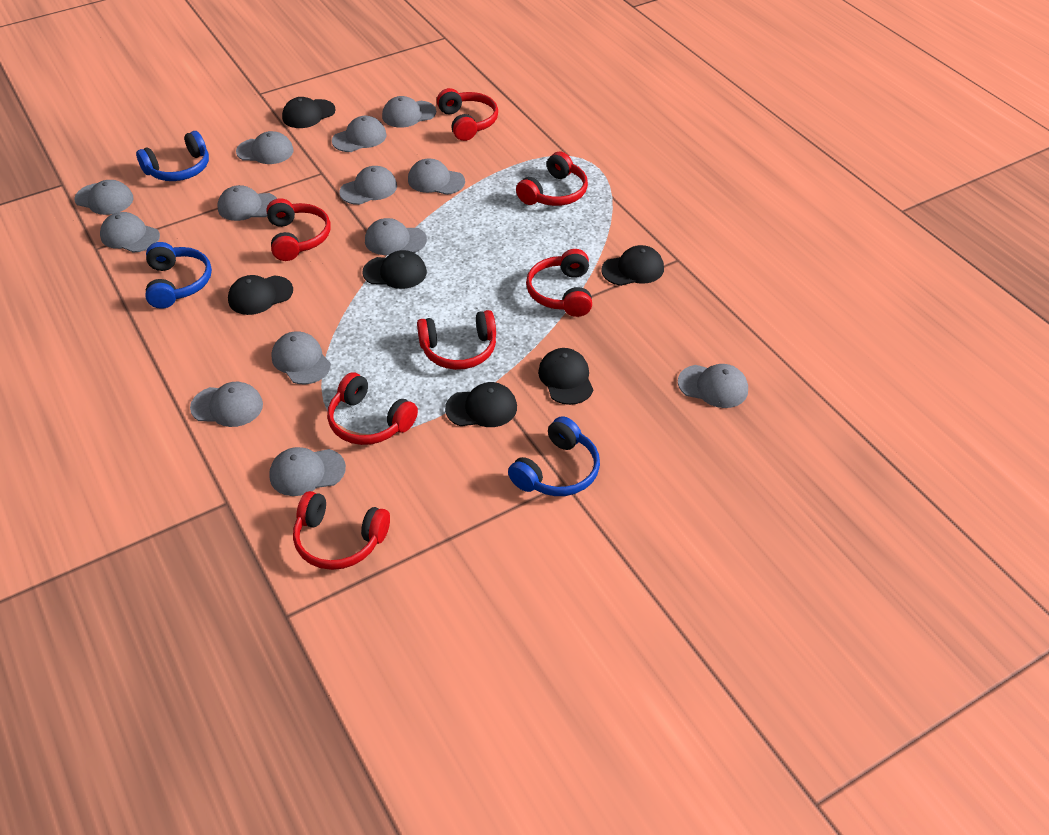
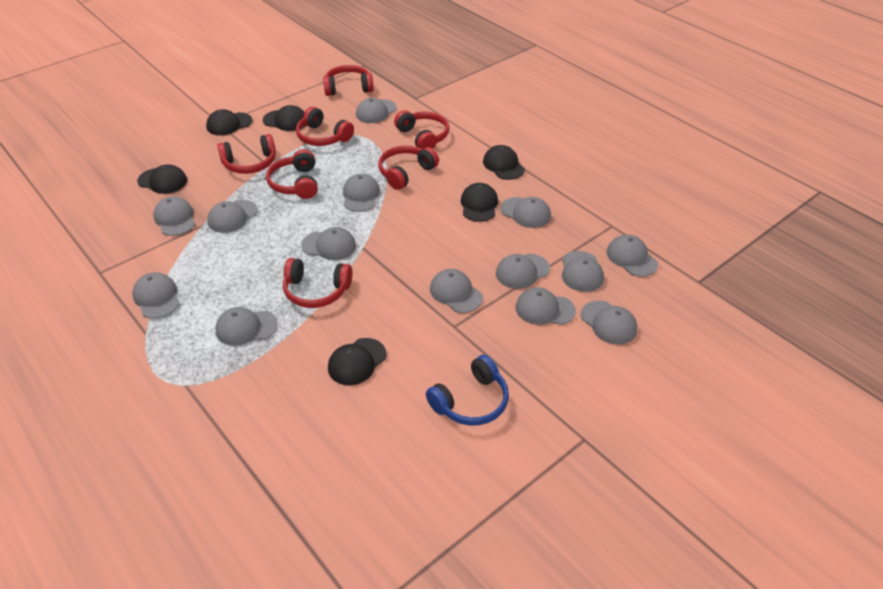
blue headphones: [136,131,209,181] [145,242,212,309] [508,416,600,496] = 3 -> [426,355,509,426] = 1
grey cap: [74,180,134,215] [100,212,160,253] [190,382,263,427] [218,185,277,221] [236,131,294,164] [269,447,346,496] [271,331,331,384] [332,116,387,152] [339,166,397,205] [365,218,427,255] [382,96,436,128] [408,158,465,195] [678,364,748,408] = 13 -> [132,272,180,319] [153,197,195,236] [207,200,258,233] [215,307,278,346] [301,227,356,260] [343,174,380,212] [356,98,397,123] [430,269,483,313] [496,254,550,289] [500,197,551,228] [516,287,576,325] [562,251,604,292] [581,301,637,344] [607,234,658,277] = 14

